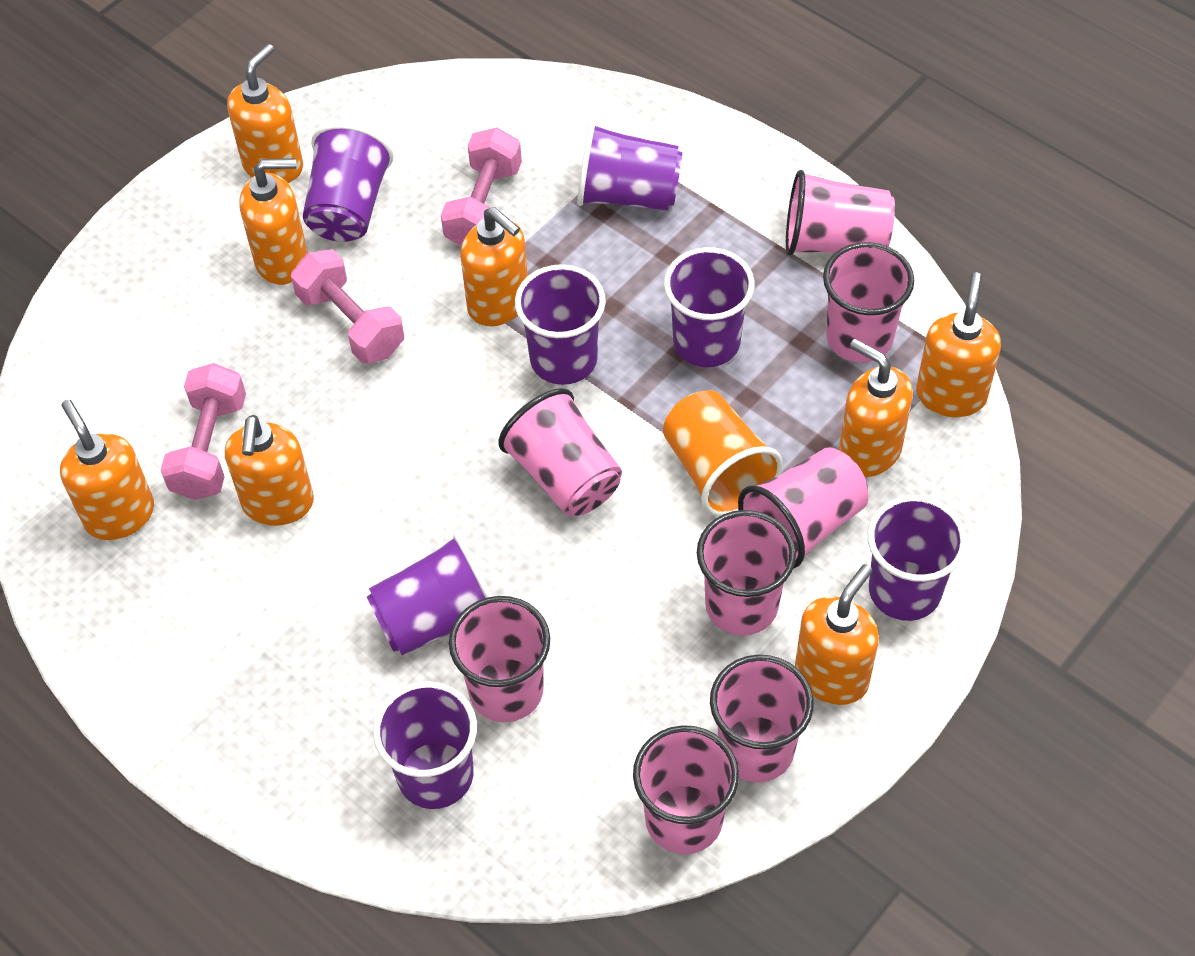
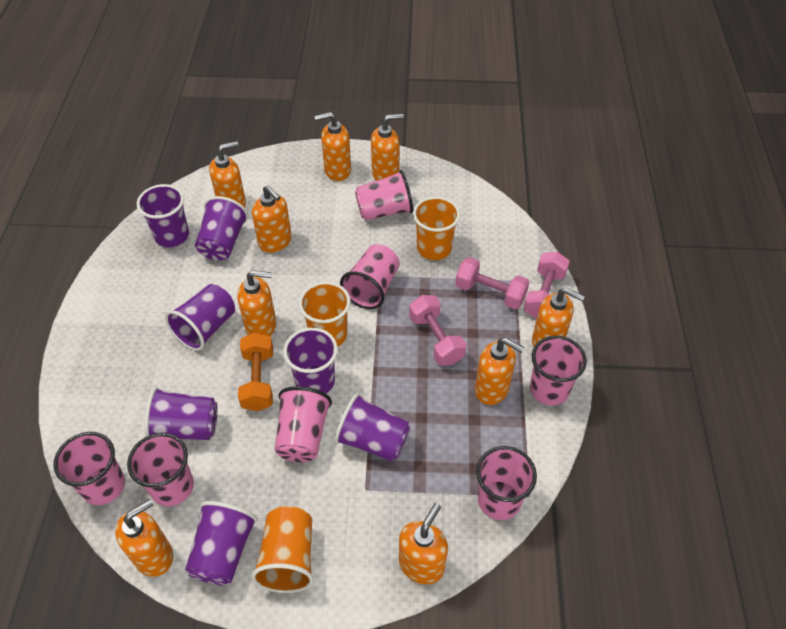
orange cup: [663,390,783,516] = 1 -> [251,506,314,593] [299,281,351,347] [413,196,460,260] = 3
orange dumbbell: none = 0 -> [238,332,273,411] = 1
orange soap dispenser: [60,399,154,540] [225,415,314,526] [227,44,303,183] [239,158,308,285] [460,207,528,326] [795,564,879,705] [839,339,913,477] [916,272,1001,417] = 8 -> [115,499,173,577] [209,141,246,208] [237,270,276,336] [252,185,292,253] [314,112,351,181] [371,114,404,181] [399,503,448,584] [475,338,525,405] [532,288,585,347] = 9
pink cup: [449,596,550,722] [498,388,622,516] [633,725,739,854] [697,510,796,635] [710,655,814,782] [738,447,869,569] [786,170,895,255] [823,242,914,363] = 8 -> [53,432,125,505] [127,433,194,506] [274,386,332,462] [340,244,400,309] [355,170,413,220] [476,446,537,520] [530,336,587,406] = 7

